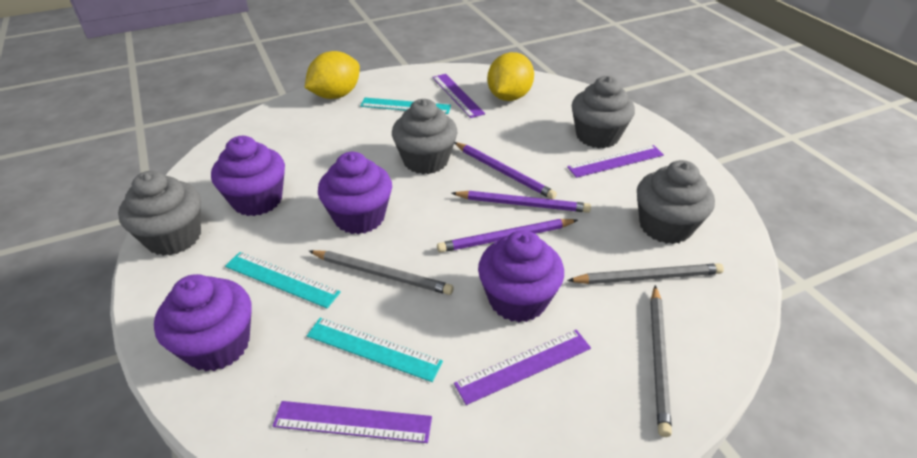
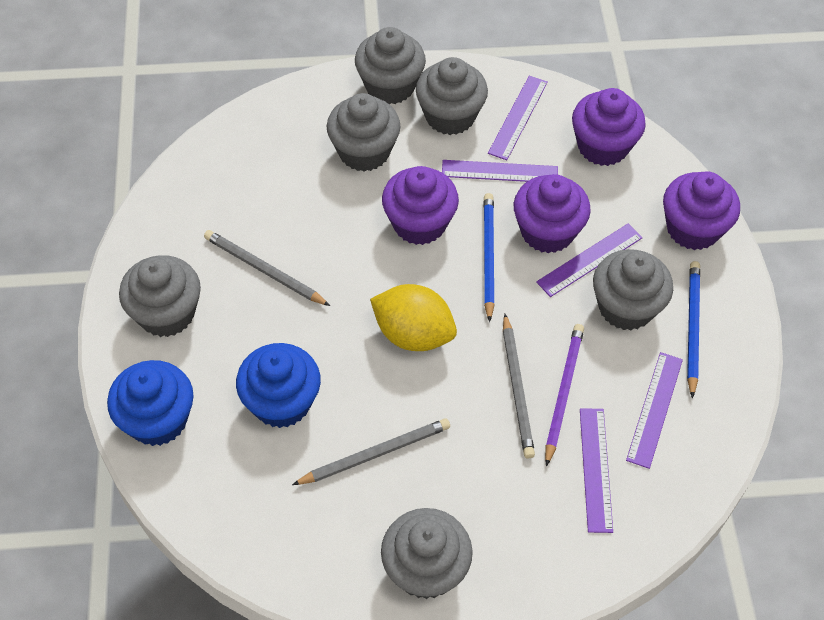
blue cupcake: none = 0 -> [107,360,194,446] [236,343,321,428] = 2
blue pencil: none = 0 -> [484,193,495,322] [687,261,700,398] = 2
grey cupcake: [118,171,201,256] [392,99,458,174] [572,76,635,148] [637,160,715,244] = 4 -> [119,255,201,337] [327,93,400,172] [355,27,426,104] [381,508,473,599] [416,57,488,135] [593,249,673,330] = 6
purple pencil: [437,219,578,253] [451,191,591,213] [455,142,557,200] = 3 -> [545,324,584,467] = 1
purple ruler: [272,401,432,443] [432,74,485,118] [454,330,591,405] [567,145,664,178] = 4 -> [442,160,558,182] [488,76,548,160] [536,224,642,297] [580,408,613,533] [626,352,683,469] = 5
turquoise ruler: [225,252,341,308] [307,318,443,382] [360,98,451,114] = 3 -> none = 0
yellow lemon: [305,51,360,99] [487,52,534,101] = 2 -> [370,284,457,351] = 1

